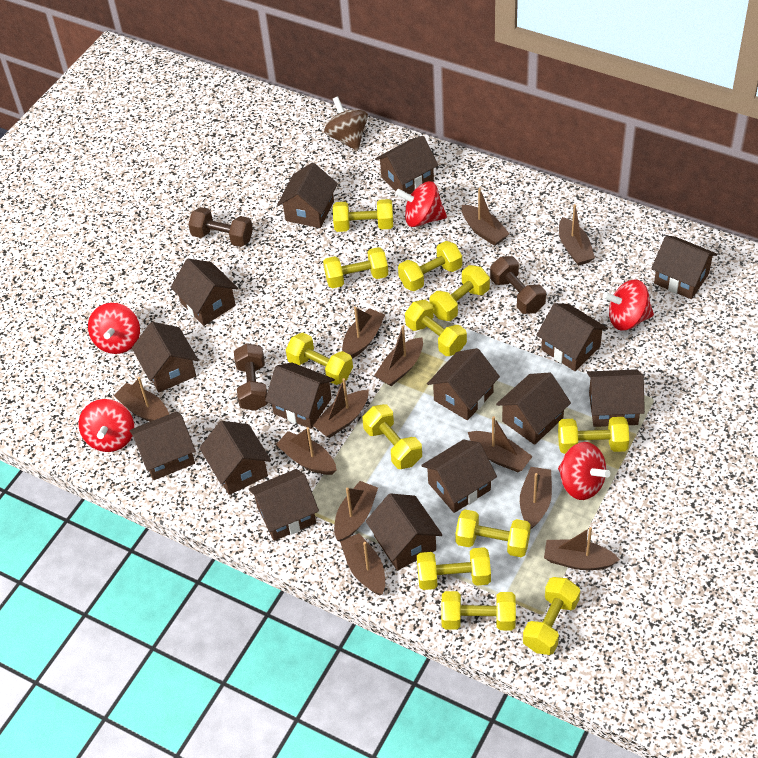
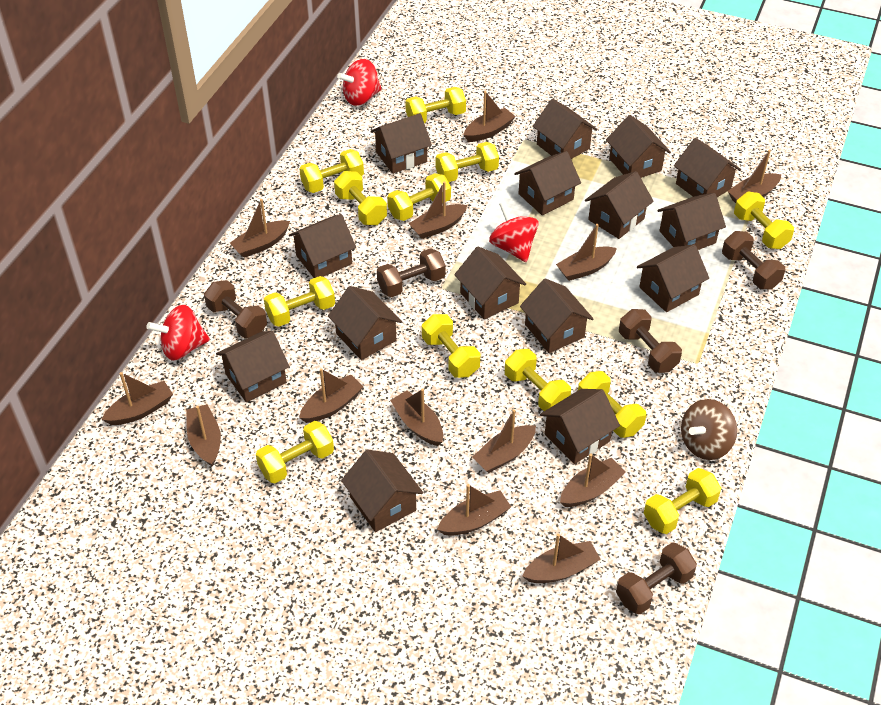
brown boat: [113,377,169,422] [276,427,337,475] [313,378,368,438] [334,481,378,542] [340,533,385,595] [342,307,385,359] [374,326,423,386] [461,188,510,246] [468,416,533,472] [520,467,552,530] [544,527,620,570] [559,204,595,266] = 12 -> [101,372,173,425] [186,404,221,466] [230,199,290,258] [299,368,364,423] [390,388,443,446] [409,181,467,239] [437,484,511,536] [464,91,516,142] [472,409,536,473] [522,534,601,583] [556,224,617,281] [560,454,626,507] [728,150,781,203] = 13
brown dumbbell: [188,207,253,247] [234,343,268,411] [490,256,546,314] = 3 -> [204,280,267,338] [377,248,445,297] [616,542,697,614] [619,309,682,373] [722,231,785,289] = 5
red spinning top: [79,399,134,452] [88,303,140,354] [395,181,447,227] [558,442,610,500] [603,279,654,331] = 5 -> [147,305,210,360] [337,59,382,106] [489,202,539,262] = 3

